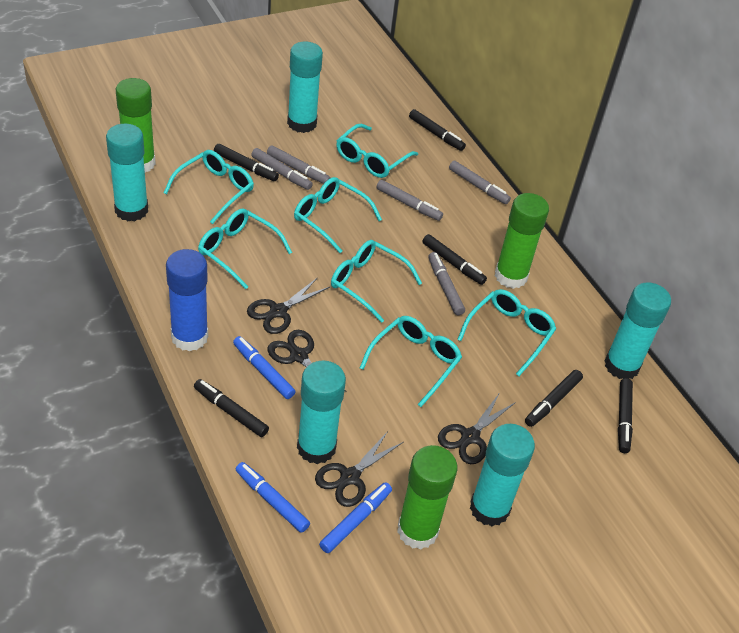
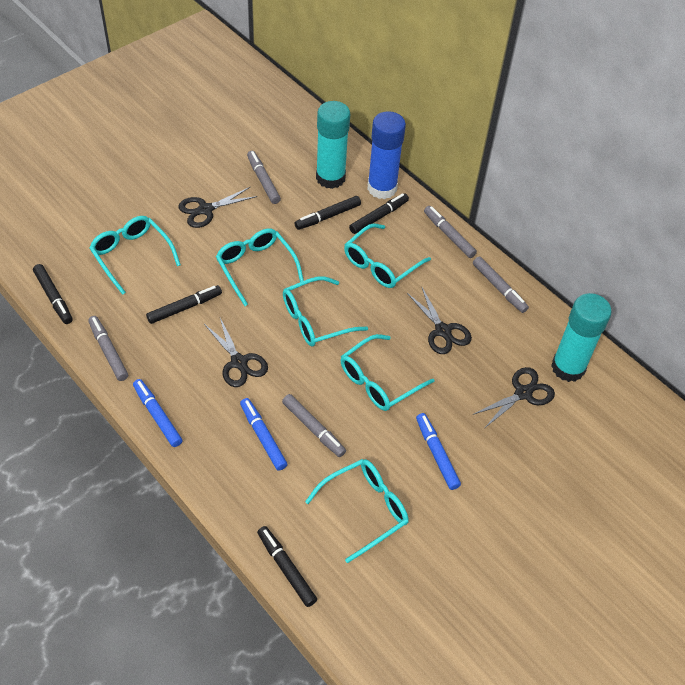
black marker: [194,379,269,437] [214,144,279,181] [409,109,466,151] [422,234,487,285] [525,370,583,427] [618,378,633,453] = 6 -> [33,264,73,324] [146,285,222,324] [257,526,317,607] [295,196,361,230] [349,193,409,234] = 5
green glue stick: [116,78,156,172] [397,445,458,550] [495,193,549,289] = 3 -> none = 0
turquoise glasses: [164,150,254,224] [198,208,292,289] [294,177,382,253] [331,240,422,323] [336,124,418,178] [360,316,462,407] [457,289,556,376] = 7 -> [89,216,181,295] [216,228,304,306] [283,276,368,347] [305,459,409,563] [341,334,435,411] [344,223,431,288] = 6
turquoise glue stick: [106,124,148,221] [287,41,323,133] [297,361,346,464] [470,424,535,526] [605,282,671,379] = 5 -> [316,101,350,189] [551,293,612,382] = 2

